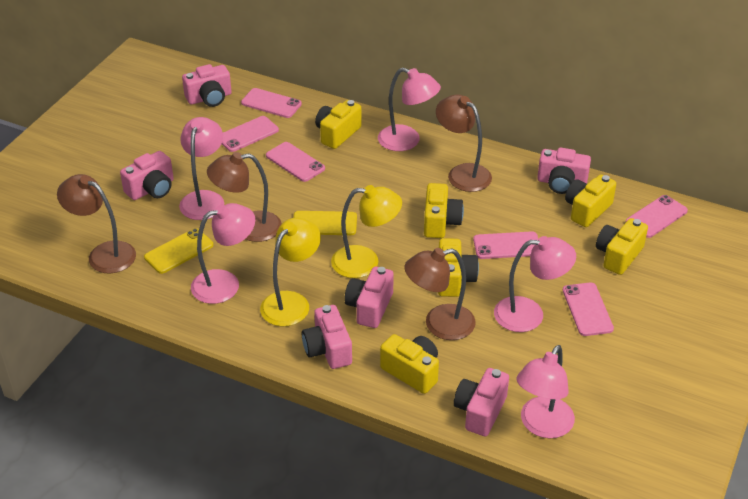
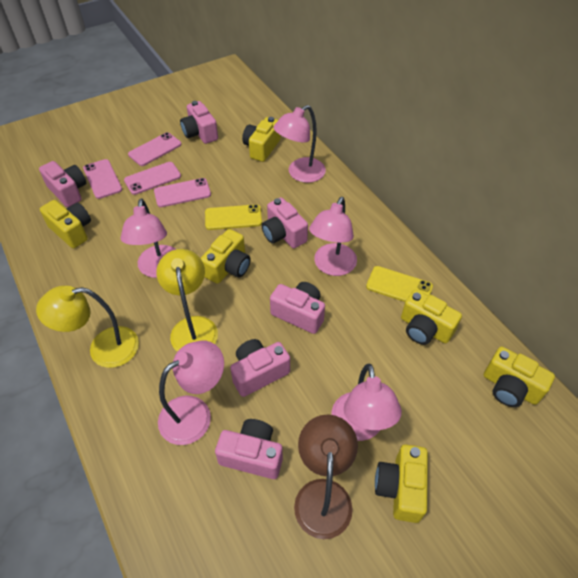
brown lamp: [57,174,136,274] [207,152,282,242] [404,248,476,340] [436,94,492,192] = 4 -> [294,415,358,539] = 1
pink phone: [222,116,279,152] [241,88,302,118] [266,142,325,182] [473,231,538,259] [563,283,614,336] [625,195,688,238] = 6 -> [83,159,122,199] [124,162,181,195] [128,132,182,166] [154,178,211,207] = 4

